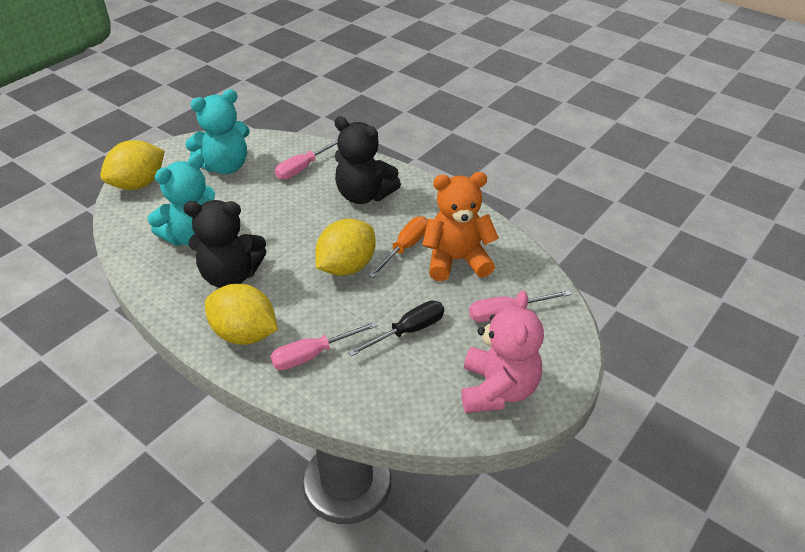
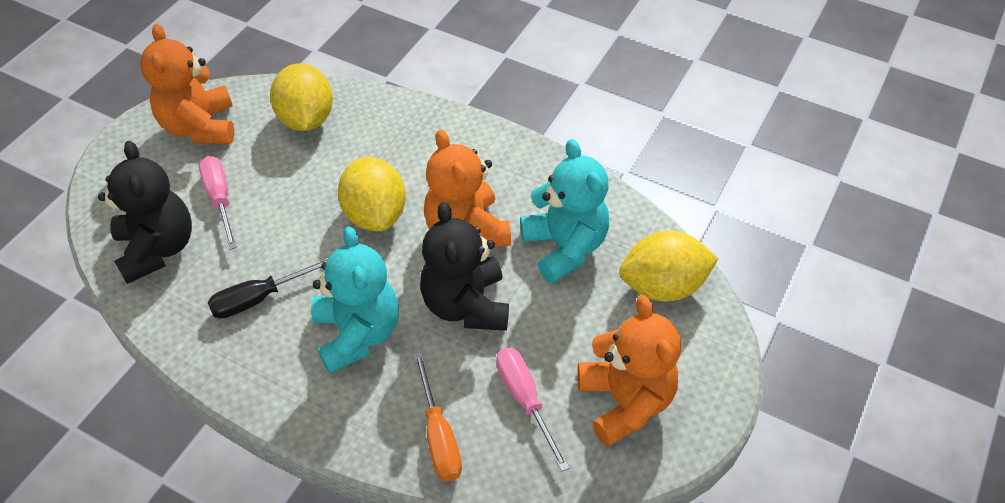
orange teddy bear: [422,172,499,281] = 1 -> [140,24,234,144] [424,130,511,247] [577,295,681,447] = 3
pink screwdriver: [270,321,378,370] [275,140,338,180] [469,290,572,322] = 3 -> [199,156,237,250] [496,348,570,471] = 2
pink teddy bear: [462,291,544,413] = 1 -> none = 0

